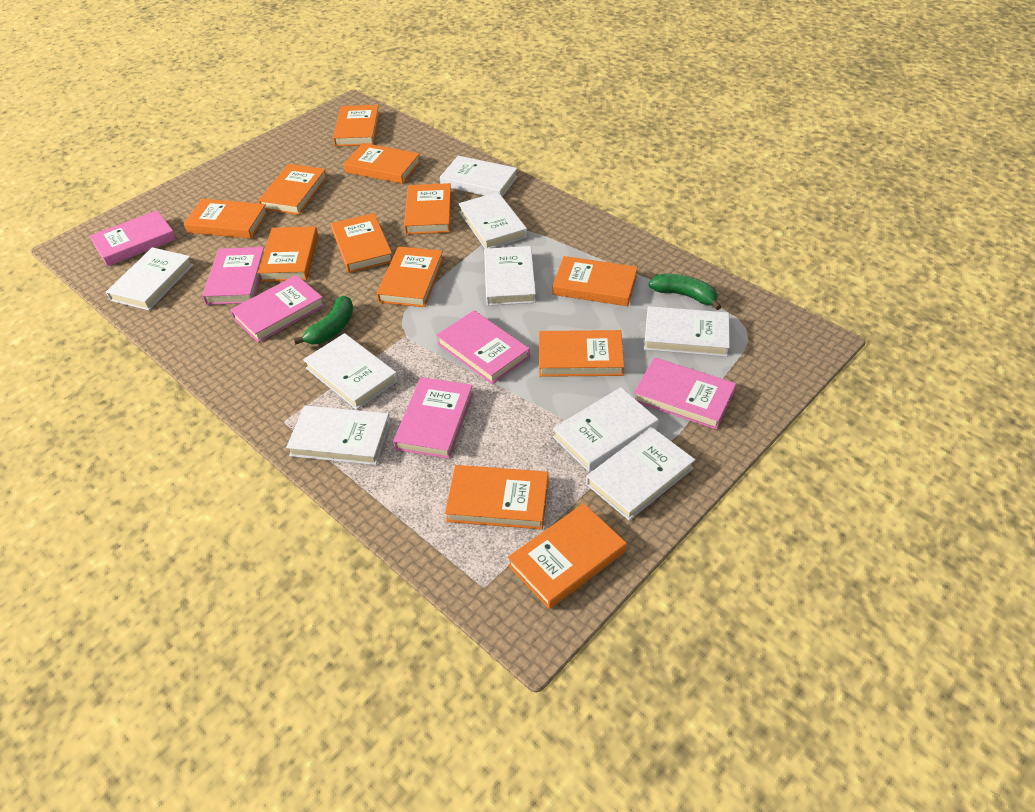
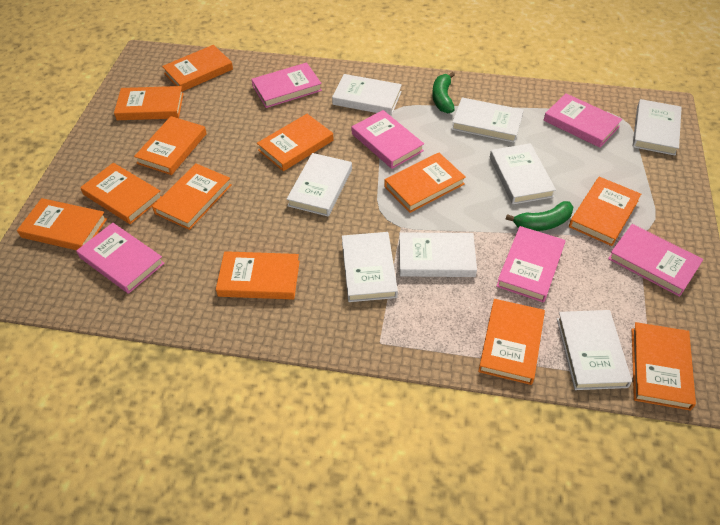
white book: [106,247,193,310] [286,405,391,465] [303,333,398,410] [440,156,518,197] [458,192,527,249] [484,246,536,306] [553,387,659,472] [586,427,695,520] [644,306,730,357] = 9 -> [287,153,352,216] [332,74,402,116] [342,232,398,302] [399,232,477,277] [452,97,524,143] [490,143,556,204] [557,310,632,390] [633,99,682,156] = 8

